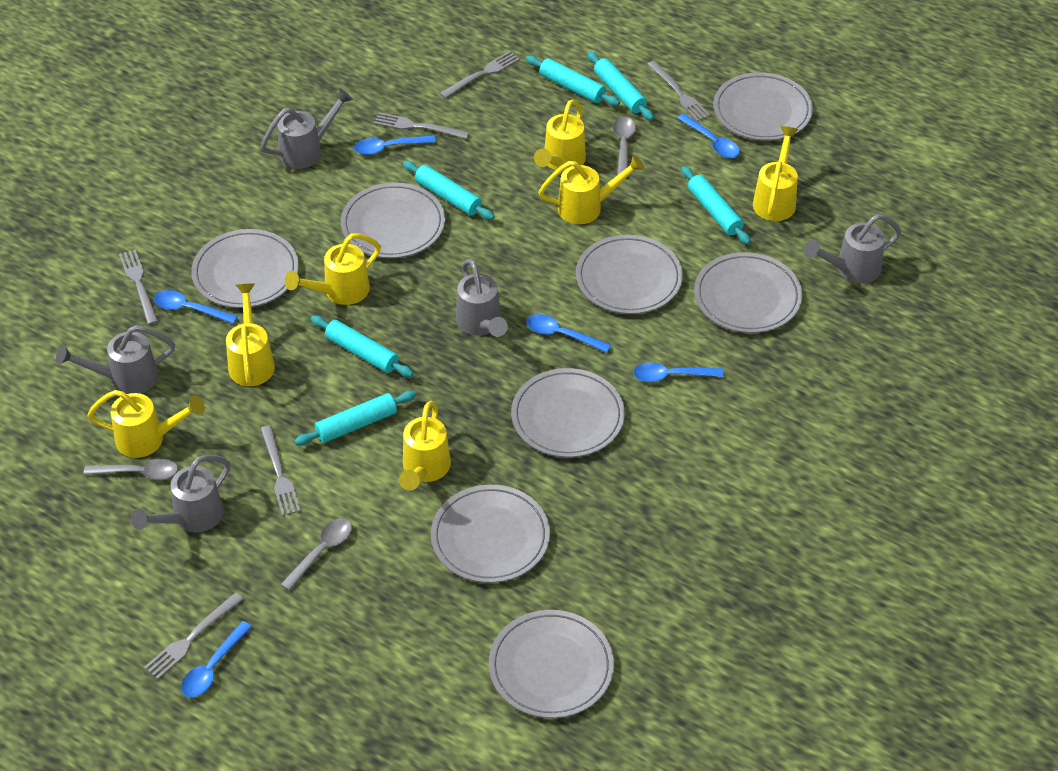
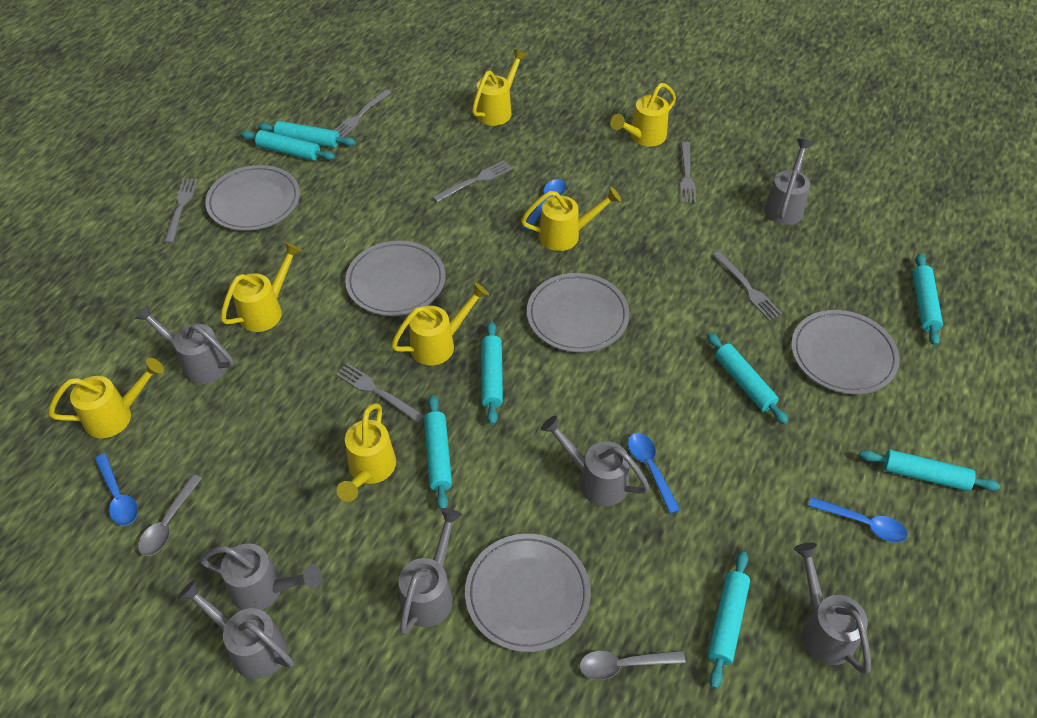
blue spoon: [154,290,238,324] [181,621,252,697] [354,135,436,155] [526,314,611,353] [633,362,724,382] [677,114,740,158] = 6 -> [95,453,138,526] [522,179,566,231] [628,433,680,514] [808,497,908,543] = 4
grey plate: [191,229,299,308] [341,182,445,258] [431,485,550,583] [489,610,614,718] [511,368,625,457] [576,235,683,314] [694,252,802,333] [713,72,813,141] = 8 -> [205,165,300,231] [345,241,445,316] [465,534,591,652] [527,273,630,352] [791,310,900,395] = 5
grey spoon: [83,459,178,480] [280,518,352,591] [613,117,636,175] = 3 -> [138,474,202,556] [579,650,686,680] = 2
grey watering can: [56,325,175,394] [131,455,230,532] [261,88,353,169] [456,259,508,337] [804,214,901,283] = 5 -> [134,305,234,384] [178,580,294,679] [199,543,322,610] [398,508,462,635] [541,416,650,506] [764,139,813,225] [794,543,871,674] = 7
turquoise rolling pin: [294,391,416,446] [311,316,414,377] [403,161,495,220] [526,55,620,106] [588,52,654,121] [681,166,751,245] = 6 -> [241,130,335,161] [258,121,356,148] [424,395,452,510] [481,321,503,425] [707,333,788,425] [708,551,750,689] [859,450,1000,491] [913,254,943,346] = 8

